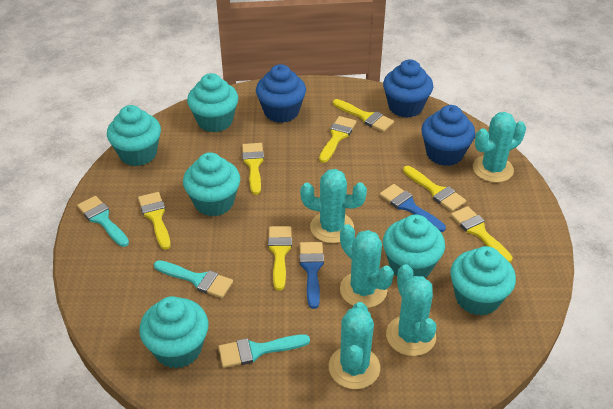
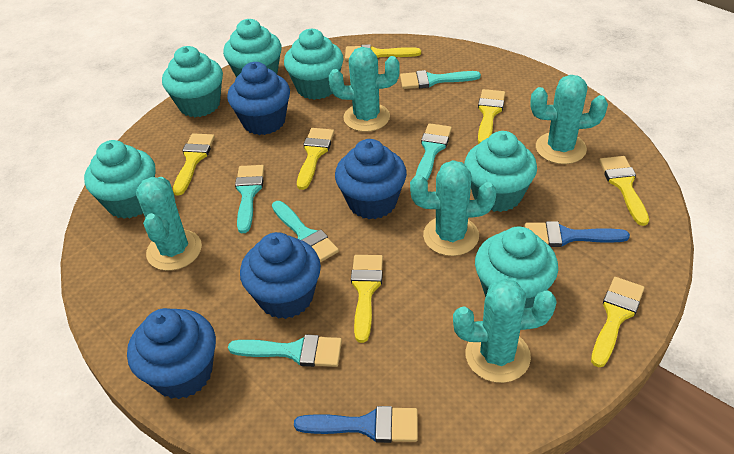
blue cupcake: [256,64,306,123] [383,60,433,118] [421,105,476,166] = 3 -> [127,308,216,399] [227,62,290,135] [240,232,321,319] [335,139,407,219] = 4
turquoise brush: [77,196,129,247] [154,260,233,298] [218,334,310,368] = 3 -> [228,334,342,367] [235,165,264,233] [272,201,339,262] [400,70,481,89] [416,123,452,181] = 5

